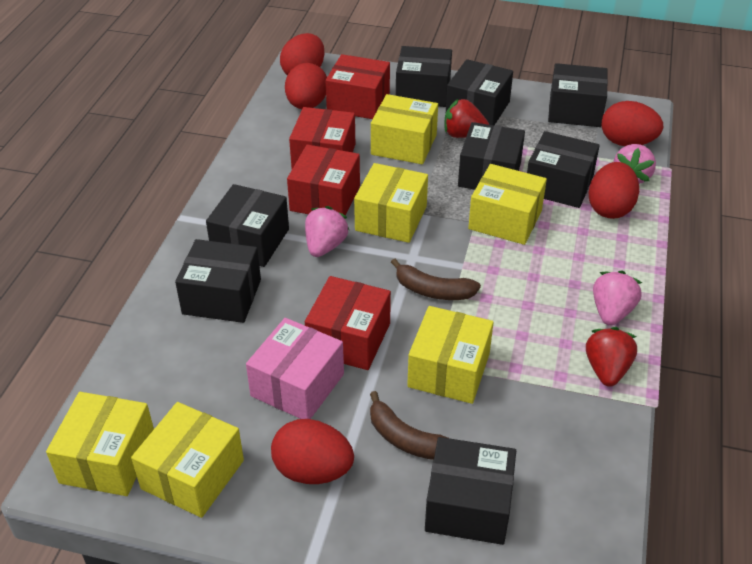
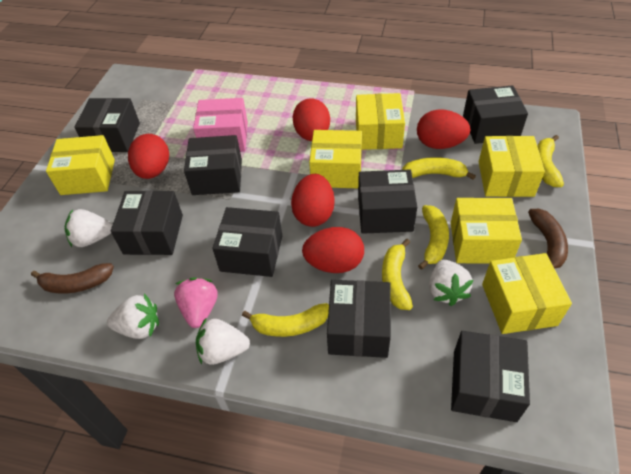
pink strawberry: [305,206,349,257] [593,271,642,326] [614,144,656,184] = 3 -> [174,277,218,328] = 1
red box: [287,144,360,216] [289,107,355,169] [305,276,391,370] [326,54,390,119] = 4 -> none = 0
red strawberry: [445,99,489,138] [586,327,637,387] = 2 -> none = 0
white strawberry: none = 0 -> [65,209,112,247] [107,294,159,339] [196,317,250,365] [429,259,473,306] = 4
yellow banana: none = 0 -> [242,303,329,337] [382,239,413,310] [402,157,476,180] [418,205,449,270] [537,135,564,187] = 5

